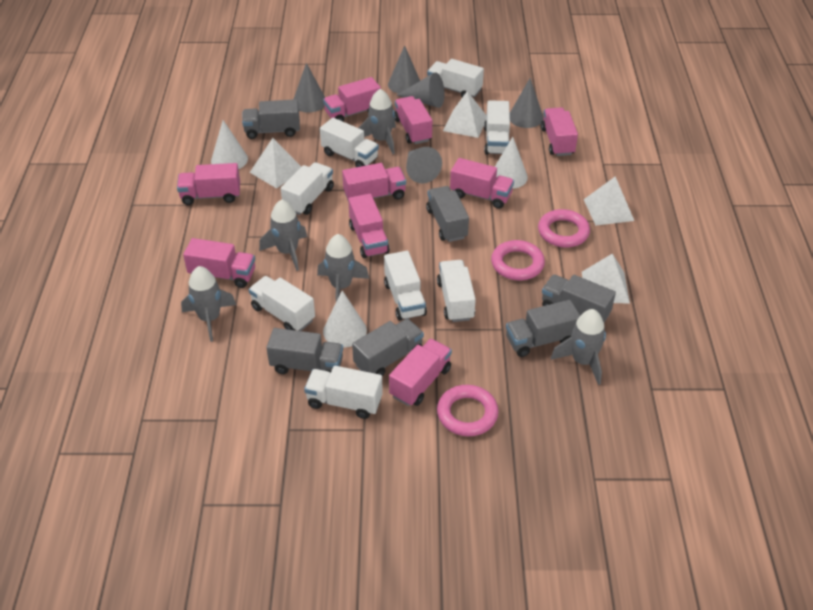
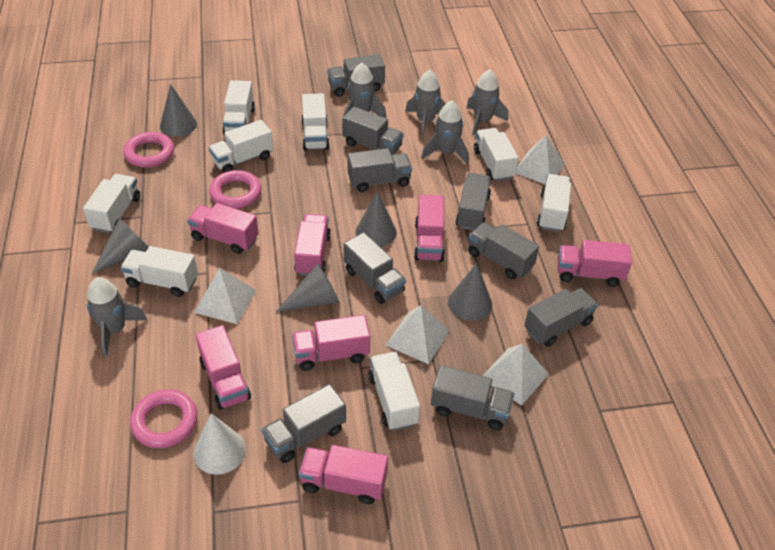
grey truck: [242,99,300,139] [267,328,343,374] [352,318,424,376] [426,186,469,242] [506,300,580,357] [542,275,616,322] = 6 -> [262,384,346,463] [327,54,385,97] [342,107,404,156] [344,232,406,304] [348,148,412,192] [431,365,514,430] [455,173,491,230] [468,222,539,280] [524,288,598,347] = 9
pink truck: [177,163,240,205] [183,238,255,288] [323,77,381,122] [342,163,406,200] [348,193,390,258] [389,339,452,406] [394,96,432,144] [450,158,514,209] [541,107,578,156] = 9 -> [187,203,259,254] [195,325,251,410] [292,315,370,371] [294,214,331,276] [299,445,388,504] [414,195,445,262] [558,240,632,287] = 7
white cone: [211,120,248,169] [323,290,367,347] [495,137,528,189] = 3 -> [194,413,246,475] = 1

